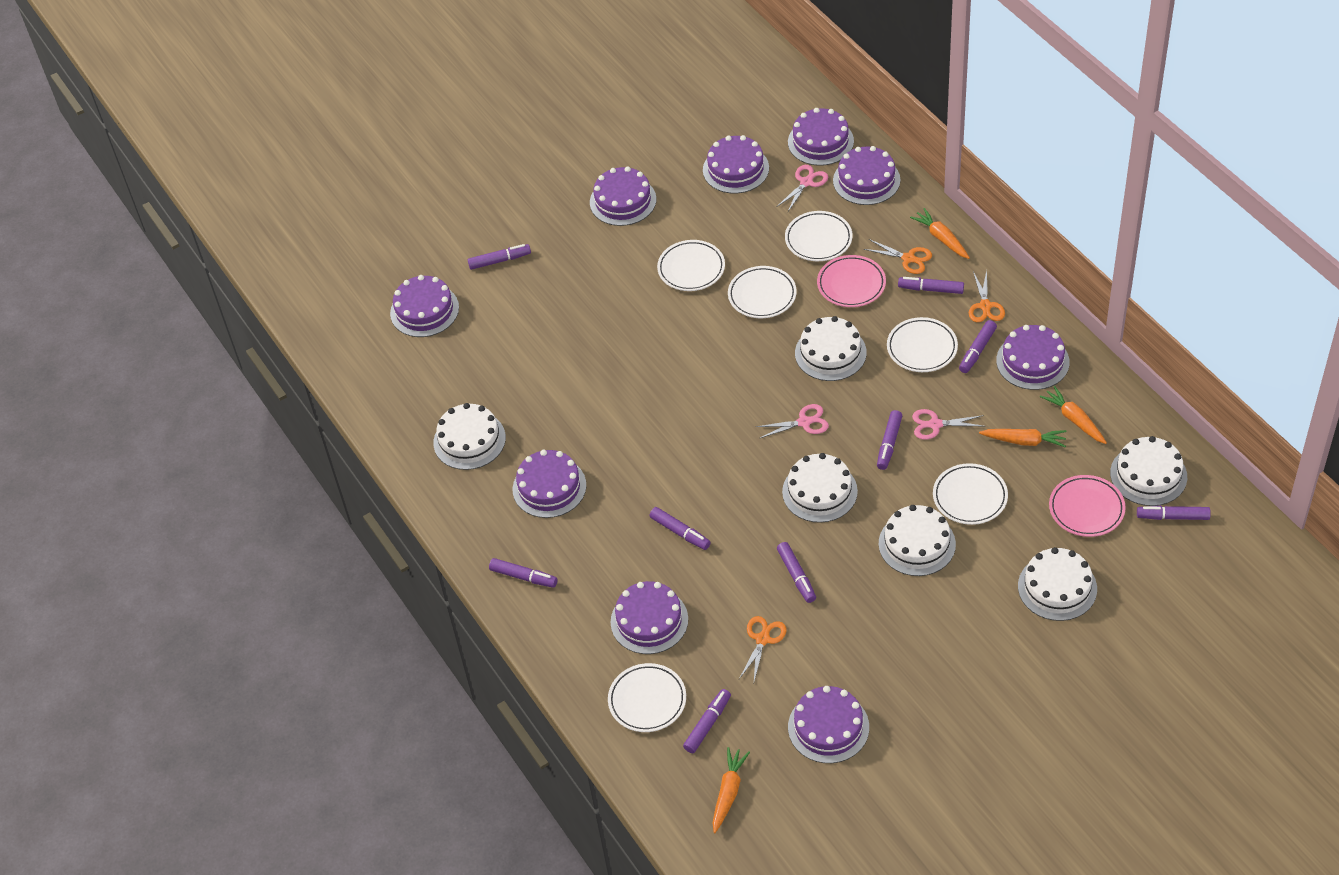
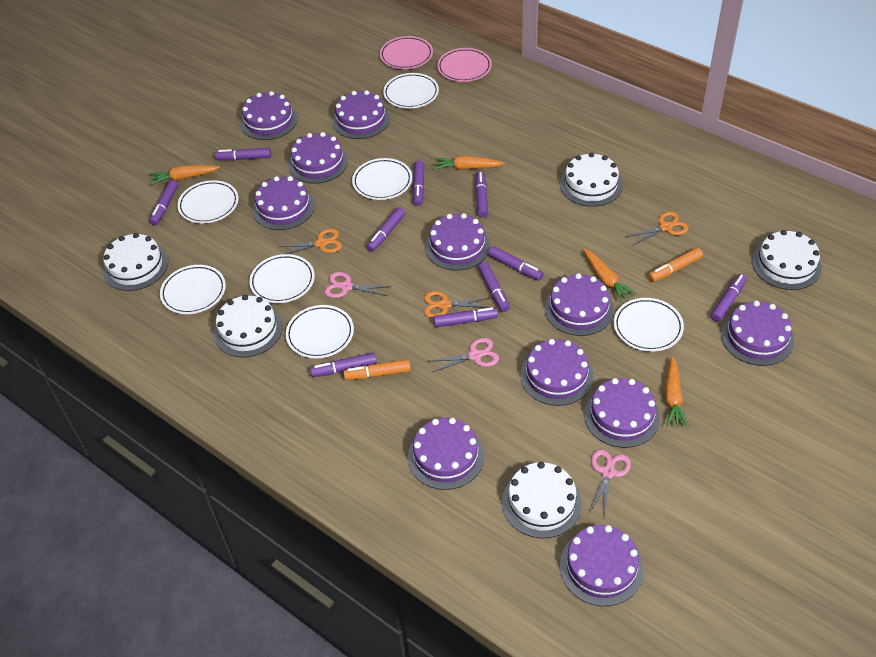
orange marker: none = 0 -> [343,359,411,380] [648,248,703,282] = 2
purple cake: [390,275,459,337] [513,450,586,518] [590,166,656,226] [610,581,688,654] [703,135,769,193] [788,108,854,166] [788,686,869,763] [833,146,901,205] [996,325,1070,390] = 9 -> [240,91,298,140] [253,176,315,230] [288,132,348,184] [332,90,390,139] [408,418,484,490] [425,213,490,271] [520,339,593,406] [545,273,614,336] [560,525,644,606] [584,378,660,448] [721,301,794,366] = 11
purple marker: [468,244,531,270] [489,558,558,588] [650,507,711,550] [683,689,731,753] [777,542,816,603] [877,410,902,470] [898,277,964,294] [959,320,997,373] [1137,506,1211,520] = 9 -> [149,180,178,225] [215,148,271,161] [310,353,377,377] [367,207,405,252] [413,161,424,206] [433,307,498,327] [475,171,488,218] [478,262,510,312] [488,246,544,281] [711,274,747,322] = 10
white cake: [433,403,506,470] [782,453,858,523] [795,316,867,381] [879,505,956,576] [1018,547,1097,621] [1110,436,1187,506] = 6 -> [103,233,168,291] [214,295,283,357] [502,462,582,538] [560,153,623,207] [752,230,822,290] = 5
white plate: [608,663,686,732] [657,240,725,291] [728,266,797,318] [785,211,853,261] [887,317,958,372] [933,463,1008,525] = 6 -> [160,265,226,314] [177,180,238,223] [249,254,315,303] [286,305,354,358] [352,158,412,200] [383,73,439,109] [614,298,684,352] = 7

